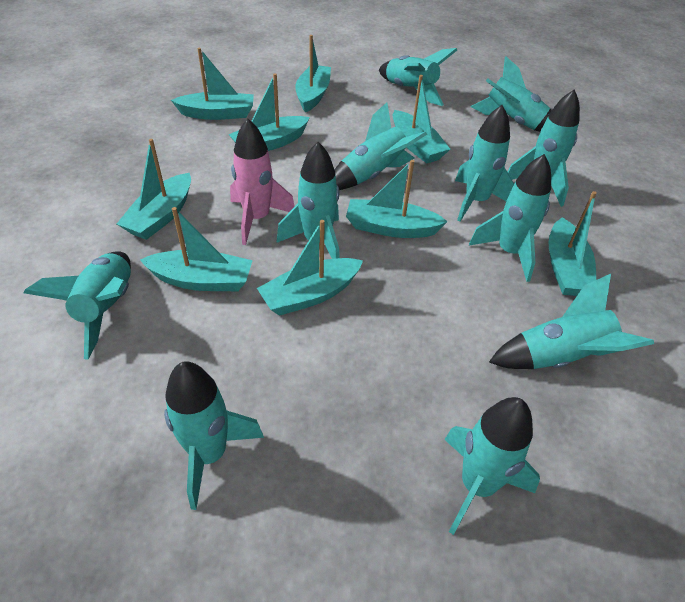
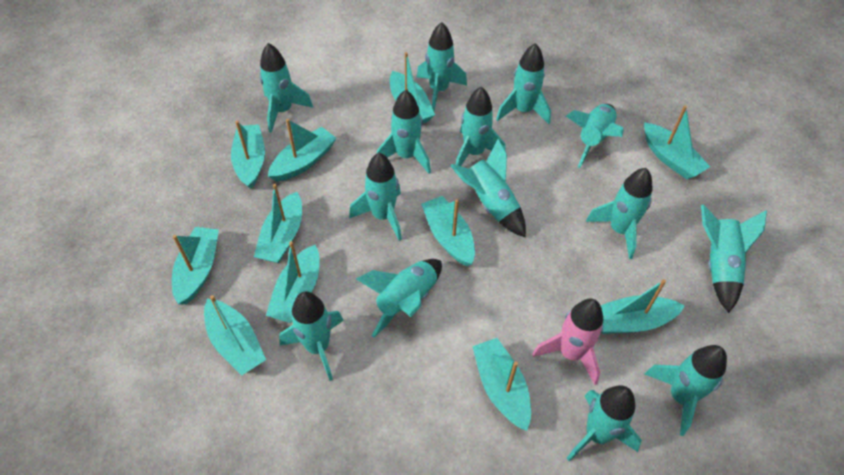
turquoise boat: [117,139,191,240] [140,207,253,291] [171,48,254,120] [228,73,310,151] [257,220,363,316] [296,35,331,113] [346,160,448,238] [393,75,450,163] [549,191,597,296] = 9 -> [172,227,219,305] [204,295,266,375] [231,121,265,189] [254,184,302,263] [266,241,320,323] [268,119,336,182] [390,52,435,123] [421,196,475,266] [472,338,531,431] [600,279,684,334] [644,105,710,179] = 11
turquoise rocket: [24,251,131,359] [164,361,264,510] [276,142,340,259] [334,102,427,190] [379,48,457,106] [444,397,540,535] [455,105,514,221] [469,154,551,282] [471,56,552,132] [489,274,654,369] [508,89,580,207] = 11 -> [259,43,313,133] [279,291,344,381] [349,153,402,241] [356,259,442,337] [377,90,431,174] [416,22,467,111] [450,139,526,238] [454,86,506,172] [496,43,551,124] [566,104,624,168] [566,385,642,461] [586,168,652,259] [645,345,727,436] [701,204,767,313] = 14

